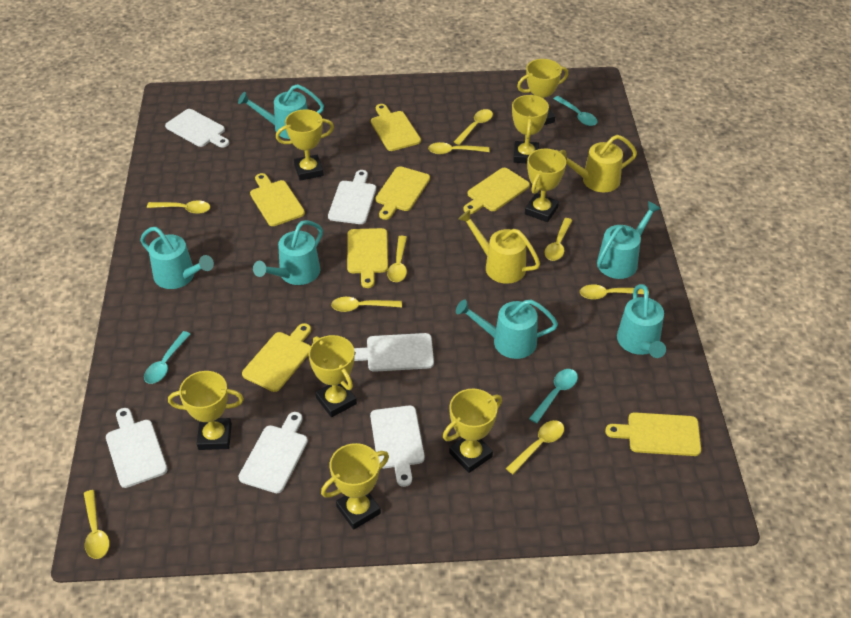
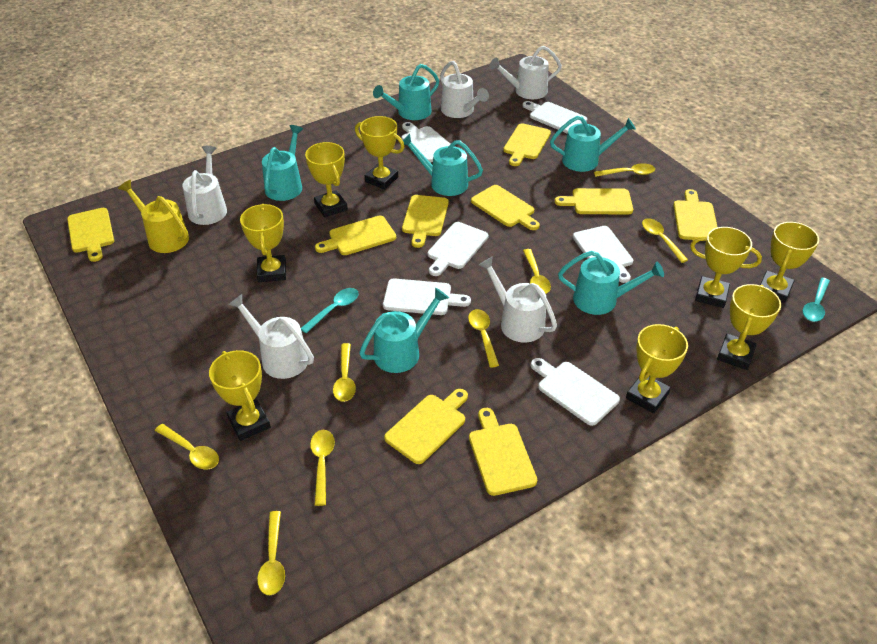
turquoise spoon: [144,331,190,384] [529,369,578,424] [554,96,597,126] = 3 -> [301,288,359,333] [803,278,830,322] = 2
white watering can: none = 0 -> [182,146,227,225] [228,294,314,379] [440,61,489,118] [479,256,557,343] [489,46,562,99] = 5
yellow cutting board: [242,323,311,392] [250,173,305,226] [347,228,388,288] [371,104,421,151] [375,166,430,220] [464,168,530,214] [605,412,701,456] = 7 -> [67,208,114,262] [315,215,396,255] [384,389,468,464] [402,195,449,248] [469,408,537,496] [471,185,540,230] [503,123,551,166] [555,188,633,214] [673,189,717,240] = 9
yellow spoon: [84,490,110,559] [147,200,210,214] [331,297,402,312] [387,236,407,282] [428,142,489,154] [454,109,493,145] [506,420,564,474] [544,218,572,261] [580,284,649,300] = 9 -> [155,424,219,469] [257,511,285,595] [310,430,335,506] [333,343,356,402] [468,309,499,368] [523,249,551,294] [594,163,655,177] [642,218,688,263] = 8
yellow watering can: [458,210,540,284] [559,135,637,192] = 2 -> [118,180,189,253] = 1

